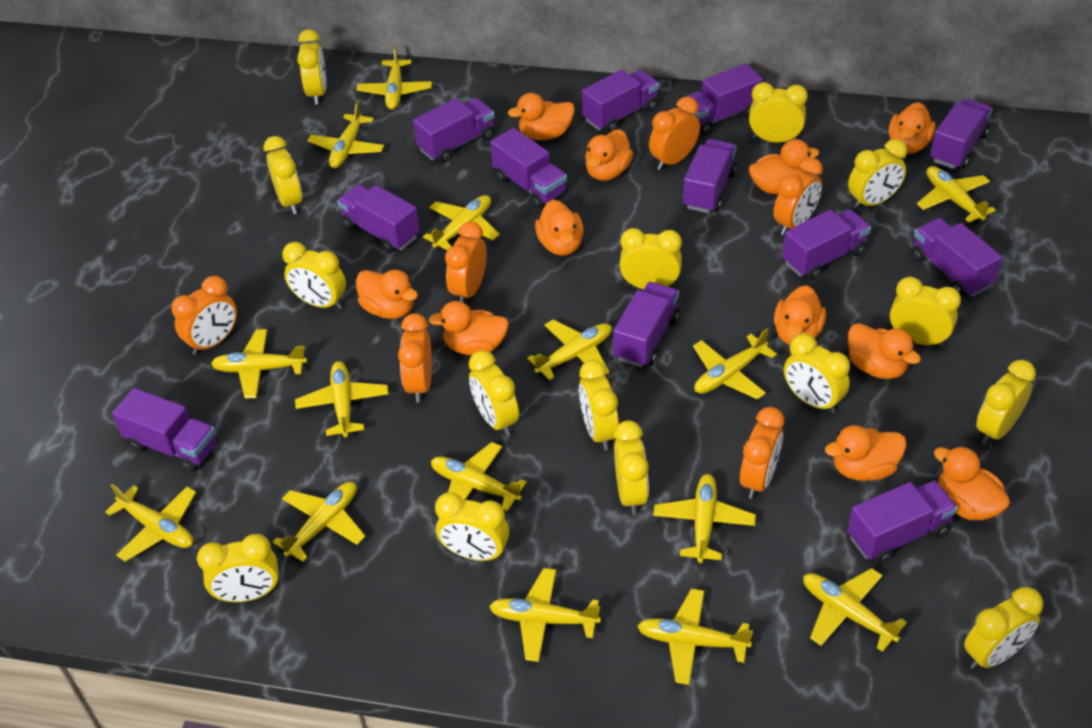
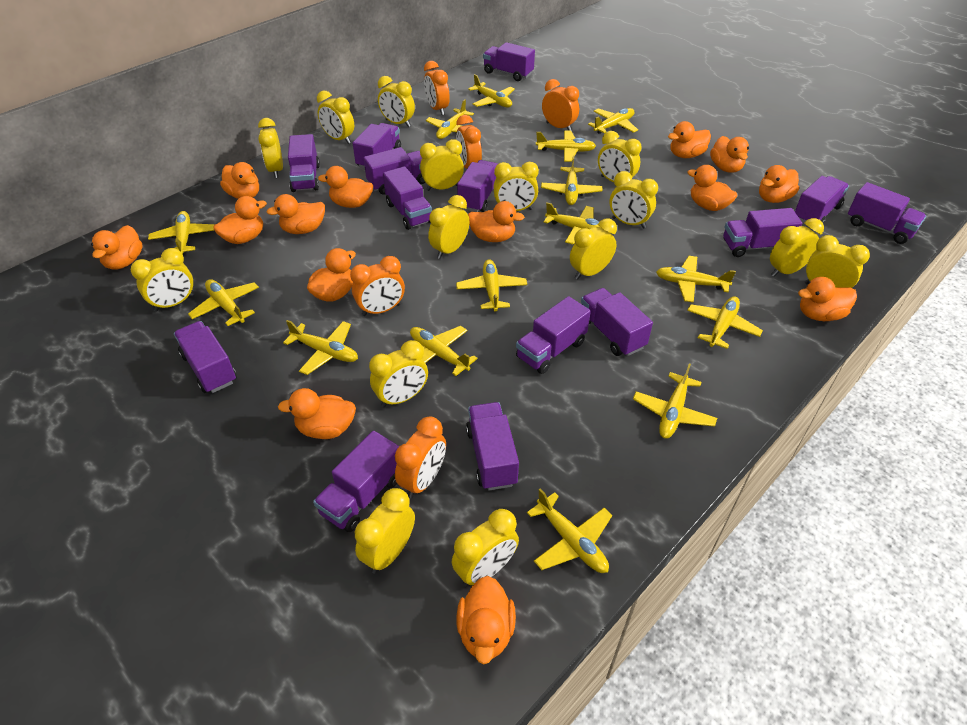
orange clock: [171,276,237,355] [398,313,432,403] [445,222,487,303] [649,97,700,170] [740,407,784,499] [773,157,823,235] = 6 -> [350,256,405,316] [395,416,446,498] [424,61,450,115] [456,115,482,168] [542,79,579,131] = 5
orange duck: [356,270,418,319] [428,301,509,355] [508,93,575,140] [535,200,584,256] [585,129,633,181] [749,139,819,194] [774,285,826,345] [825,425,907,481] [848,323,921,379] [888,102,935,154] [934,446,1010,520] = 11 -> [91,225,143,270] [213,196,267,244] [220,162,259,199] [266,194,325,234] [278,388,356,439] [307,248,356,302] [318,166,373,208] [457,576,516,664] [468,201,525,242] [668,121,711,158] [687,165,737,211] [710,136,749,173] [759,165,799,203] [798,277,857,321] = 14
purple truck: [112,388,218,472] [337,185,420,253] [413,98,495,163] [490,128,567,208] [582,69,659,133] [613,282,680,367] [682,139,737,213] [685,63,763,135] [782,209,871,280] [847,481,958,564] [912,218,1002,297] [930,99,993,169] = 12 -> [174,321,237,393] [288,134,320,192] [313,431,399,532] [353,123,401,169] [364,147,426,195] [383,166,432,230] [457,160,498,212] [466,402,519,490] [483,42,535,81] [516,296,591,374] [581,288,653,356] [723,208,802,257] [794,176,849,224] [848,182,926,244] = 14

